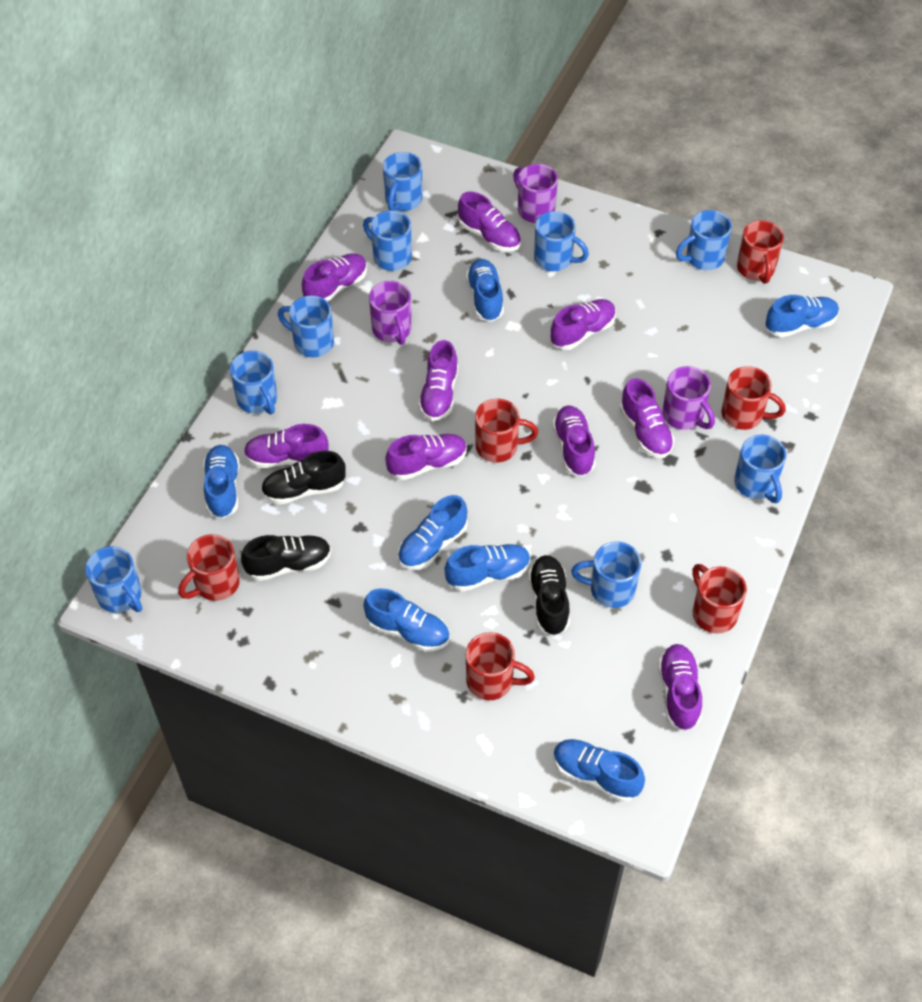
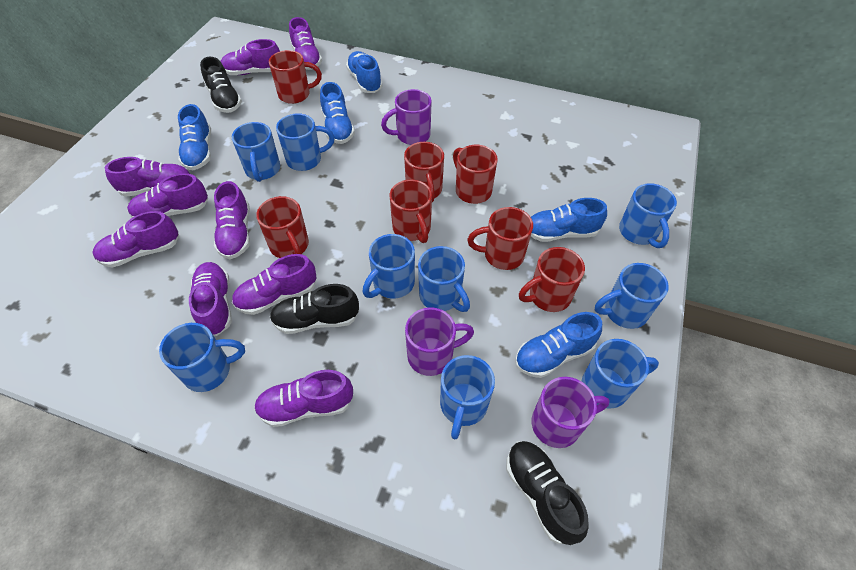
blue shoe: [203,445,239,519] [363,588,450,652] [398,495,467,570] [445,544,531,592] [466,259,504,322] [553,739,645,802] [766,295,839,337] = 7 -> [178,104,211,170] [320,82,355,144] [346,51,383,93] [515,312,602,378] [531,198,607,242] = 5
red mug: [178,534,240,601] [466,632,535,700] [475,399,538,463] [692,564,747,634] [721,366,786,430] [737,220,784,284] = 6 -> [256,196,309,258] [269,50,322,104] [390,179,432,243] [404,142,444,202] [453,145,498,204] [467,207,533,270] [519,247,585,312] = 7

